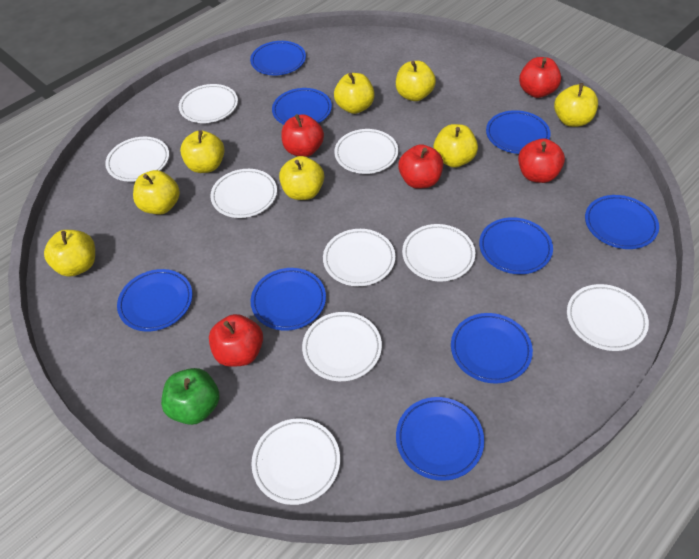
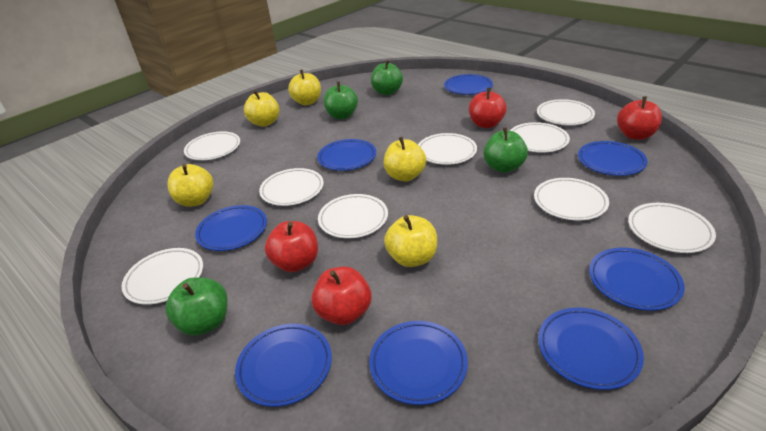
blue plate: [117,269,192,331] [250,41,306,75] [251,268,326,331] [272,88,332,125] [396,397,484,481] [451,313,533,383] [479,217,553,274] [486,110,551,154] [585,195,659,249] = 9 -> [195,205,267,251] [235,324,332,407] [317,139,376,171] [369,321,468,405] [444,74,493,95] [538,307,644,390] [578,141,648,176] [589,248,684,311] = 8
green apple: [161,368,220,425] = 1 -> [165,277,228,336] [323,82,358,119] [371,60,403,95] [483,127,528,173] = 4
red apple: [209,314,263,367] [282,114,324,157] [398,144,443,189] [518,139,565,183] [519,57,561,98] = 5 -> [265,221,318,272] [311,267,372,325] [469,88,507,128] [617,96,662,140] = 4
yellow apple: [44,230,95,277] [133,170,180,214] [180,130,225,173] [279,156,324,200] [334,73,375,114] [396,61,436,101] [433,124,478,168] [554,83,598,127] = 8 -> [168,164,214,207] [244,90,279,127] [288,70,321,105] [384,137,427,181] [384,215,437,267] = 5

